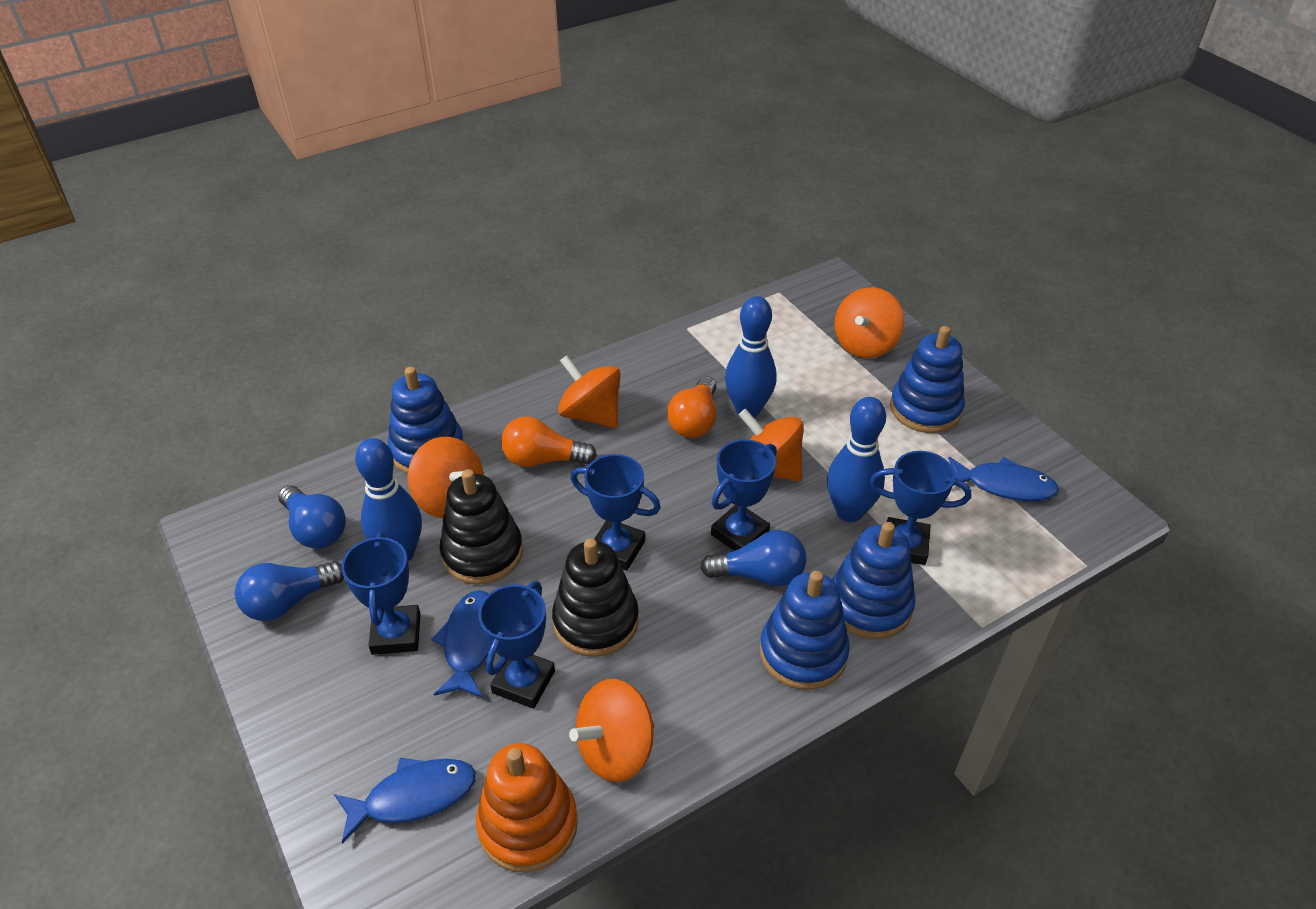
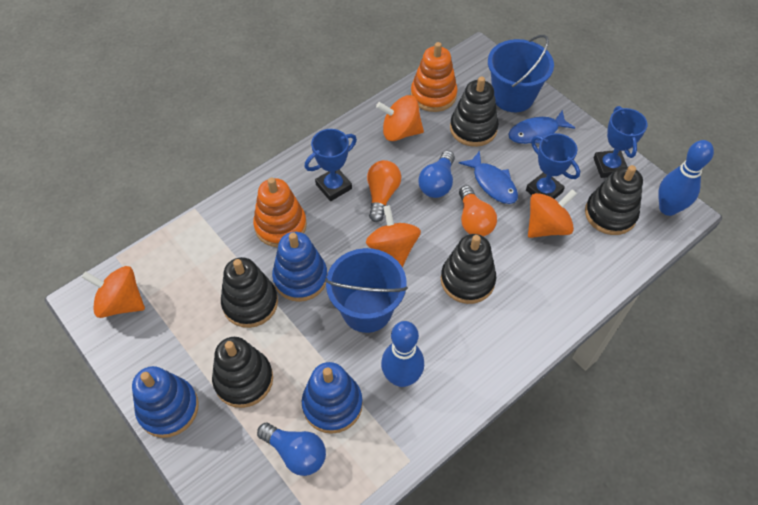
black stacking toy: [439,469,523,585] [552,538,639,657] = 2 -> [212,337,273,408] [221,257,278,328] [441,234,496,304] [450,76,499,147] [585,165,643,235] = 5
blue bowling pin: [355,438,422,561] [725,296,777,417] [827,397,886,522] = 3 -> [381,321,424,387] [658,140,714,216] = 2
blue bucket: none = 0 -> [325,248,408,333] [488,35,554,112] = 2
blue fish: [334,758,476,844] [431,590,491,698] [948,457,1059,501] = 3 -> [459,151,518,204] [508,110,575,144] = 2
blue light bulb: [235,561,344,621] [278,485,346,549] [700,530,806,586] = 3 -> [257,423,326,476] [419,151,455,198] = 2
blue stacking toy: [388,367,464,474] [760,571,850,690] [832,522,916,639] [890,326,965,433] = 4 -> [132,366,199,438] [272,232,327,302] [302,362,363,434] = 3
blue trophy: [341,533,421,655] [478,581,555,709] [570,454,661,571] [711,439,777,551] [870,451,971,565] = 5 -> [304,129,357,201] [526,133,580,199] [594,106,648,178] = 3
orange spinning top: [408,437,484,518] [558,355,621,428] [569,679,654,782] [739,409,804,482] [834,287,904,358] = 5 -> [81,266,145,318] [366,205,421,267] [376,95,424,141] [528,189,577,238] = 4
orange stacking toy: [476,743,578,873] = 1 -> [253,177,307,247] [411,42,458,112] = 2

